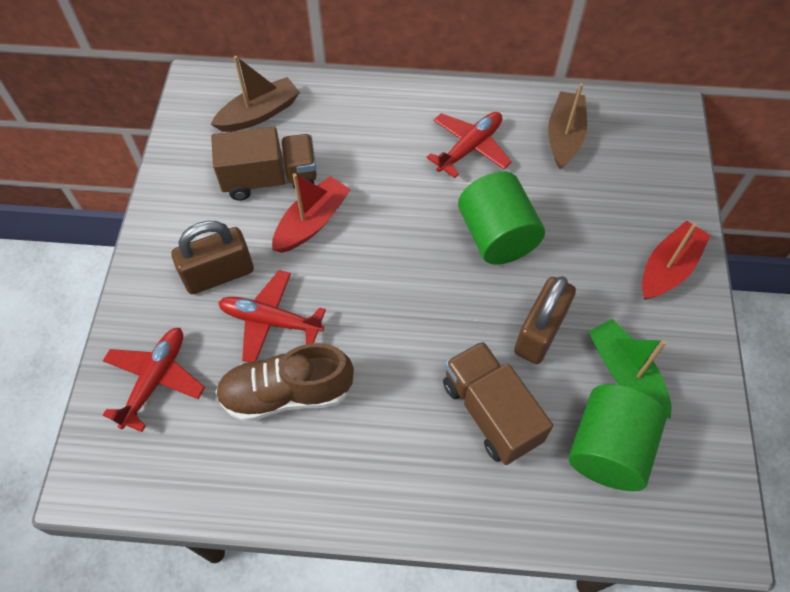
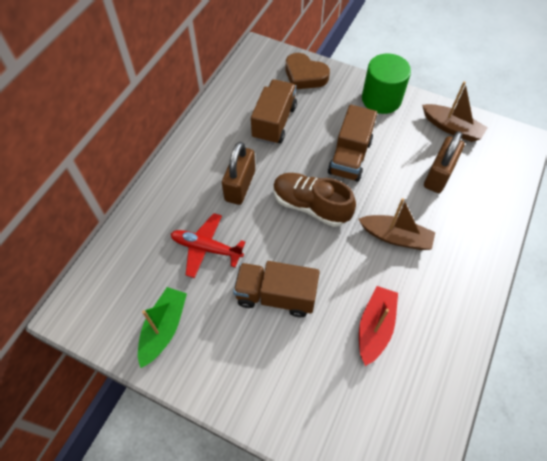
brown heart: none = 0 -> [286,53,330,89] = 1
brown truck: [211,127,317,201] [443,341,553,465] = 2 -> [233,261,320,317] [251,79,297,145] [328,105,377,182] = 3
green cylinder: [458,171,545,265] [569,384,667,491] = 2 -> [362,54,411,114] = 1
red boat: [272,173,351,253] [642,221,711,300] = 2 -> [359,286,398,366] = 1
red plane: [103,328,205,432] [218,270,326,362] [426,112,512,178] = 3 -> [171,213,245,278] = 1

